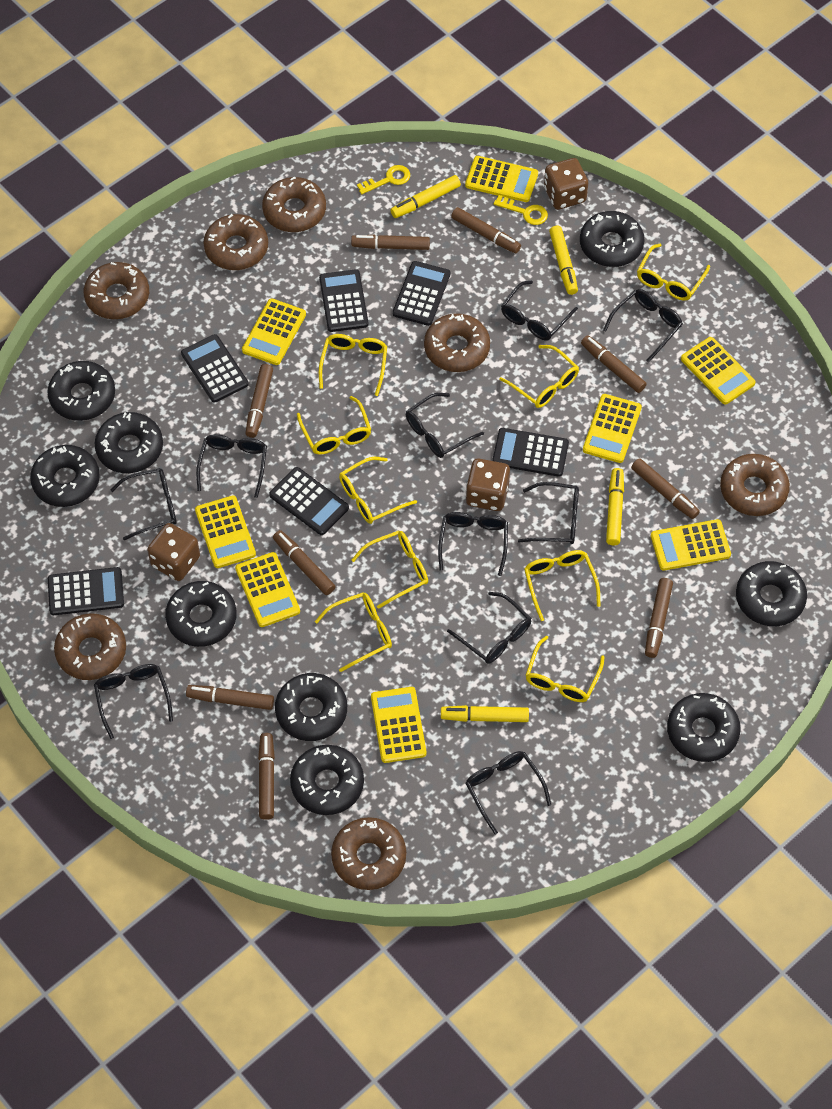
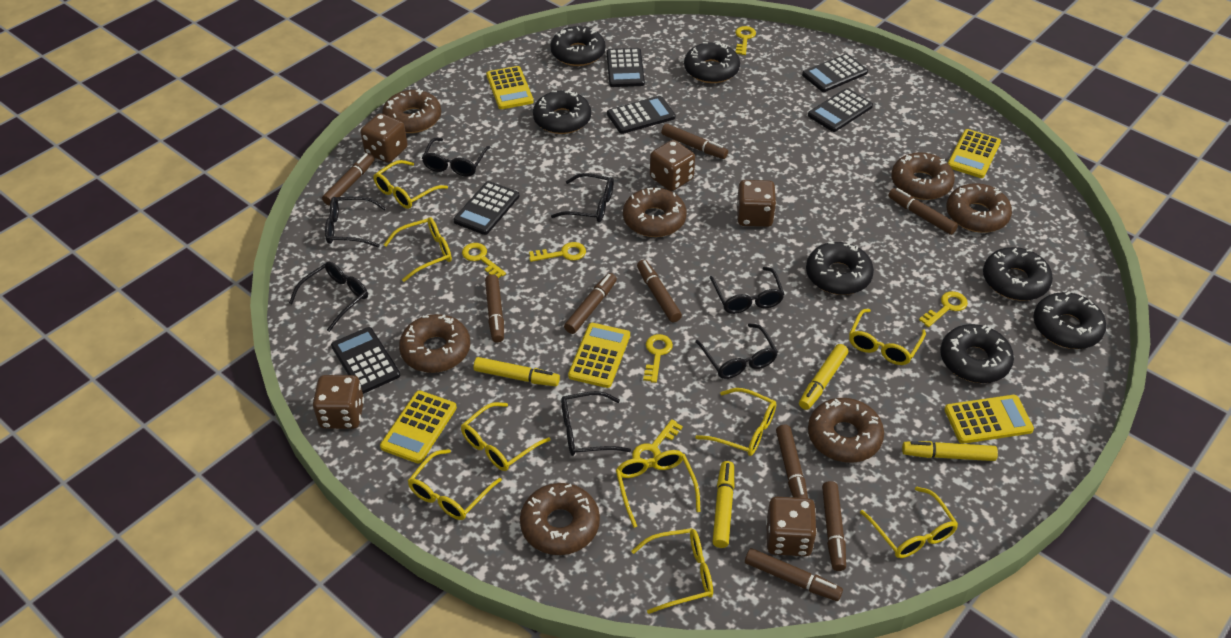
black donut: [30,445,100,507] [47,361,115,421] [95,412,163,473] [165,581,237,647] [275,673,347,741] [290,745,364,815] [580,211,644,267] [667,693,741,762] [736,561,807,626] = 9 -> [533,90,591,134] [551,26,606,66] [684,42,740,83] [806,242,874,295] [940,324,1014,383] [983,247,1053,301] [1033,291,1106,349] = 7
black glasses: [94,664,173,739] [111,468,177,541] [196,434,267,498] [406,393,484,458] [438,512,508,576] [447,592,531,664] [465,751,551,834] [501,280,578,340] [518,482,579,544] [603,289,683,362] = 10 -> [289,262,368,332] [325,196,386,248] [422,138,490,177] [551,173,614,222] [561,391,631,456] [695,323,778,379] [709,267,784,314] = 7
brown dice: [147,523,200,581] [466,459,510,511] [544,158,588,210] = 3 -> [313,375,364,429] [361,113,408,163] [650,140,695,191] [737,180,776,227] [766,497,817,556] = 5
yellow calculator: [195,496,256,568] [235,552,300,627] [242,298,306,365] [371,687,426,763] [465,156,538,202] [583,394,642,463] [651,519,731,571] [681,337,755,404] = 8 -> [380,390,457,464] [486,66,534,109] [568,323,630,388] [944,395,1034,444] [948,129,1001,178] = 5
yellow key: [357,165,410,194] [493,195,548,225] = 2 -> [462,243,506,278] [529,242,586,262] [632,419,683,468] [643,334,673,383] [735,26,756,55] [919,291,968,327] = 6

